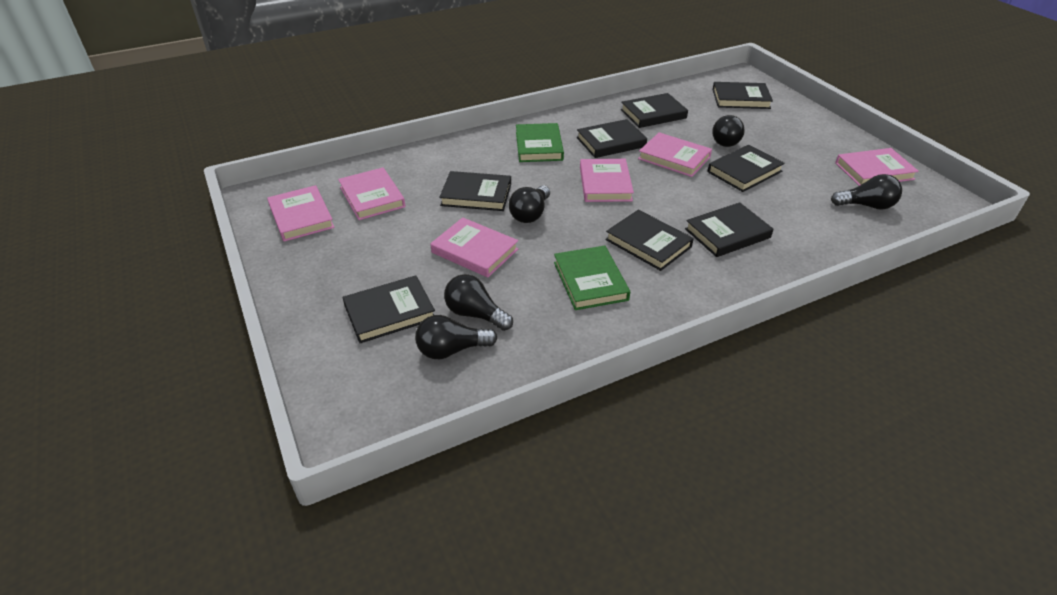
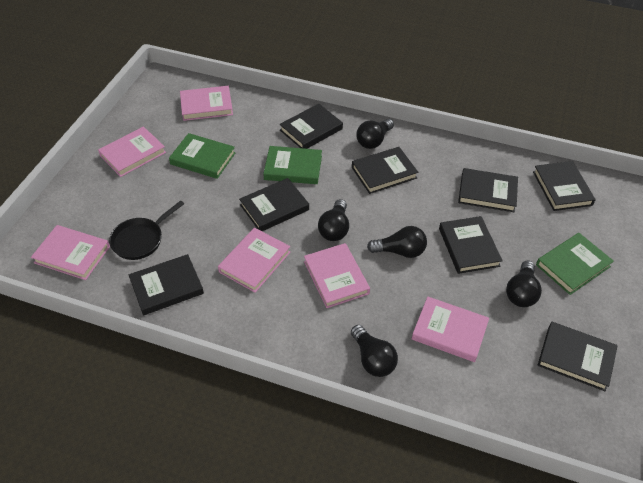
black pan: none = 0 -> [109,201,184,260] = 1
green book: [516,123,564,162] [554,245,630,310] = 2 -> [169,133,235,179] [263,146,322,184] [536,233,614,295] = 3

